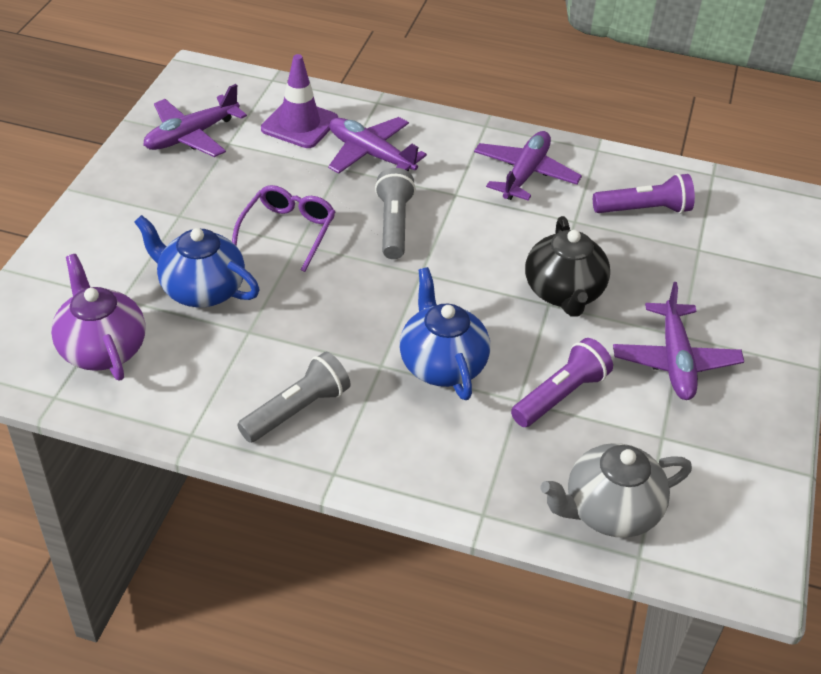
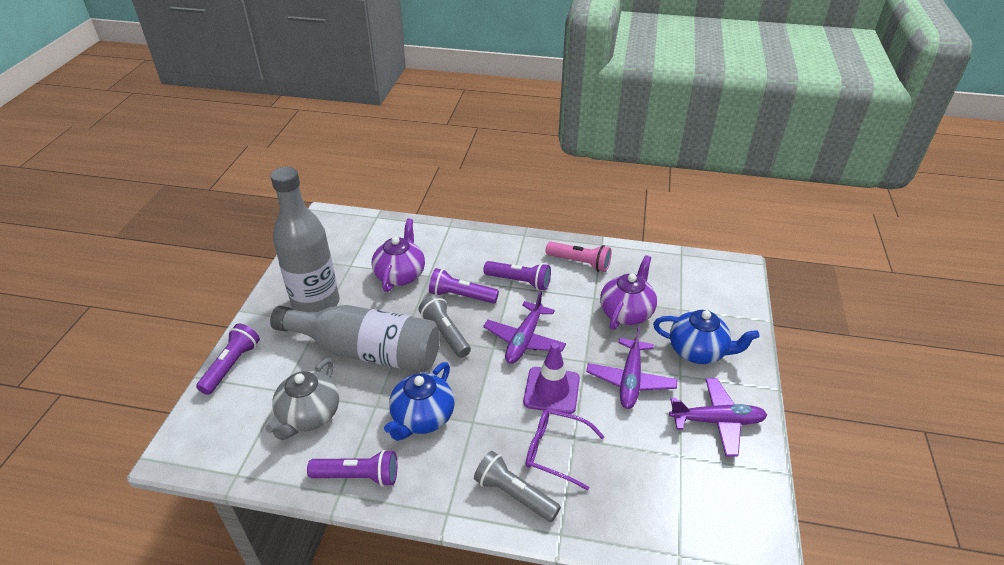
black teapot: [525,216,610,317] = 1 -> none = 0
grey bottle: none = 0 -> [270,167,340,312] [270,305,440,373] = 2
pink flashlight: none = 0 -> [546,242,612,272] = 1
purple flashlight: [511,338,613,427] [593,173,695,214] = 2 -> [196,324,260,395] [307,450,397,487] [429,268,499,303] [483,261,551,290] = 4
purple plane: [143,84,247,157] [328,117,427,174] [474,131,582,201] [613,282,744,400] = 4 -> [483,291,566,364] [586,326,678,409] [669,378,767,457] = 3
purple teapot: [51,254,145,381] = 1 -> [372,218,425,292] [600,255,657,330] = 2

